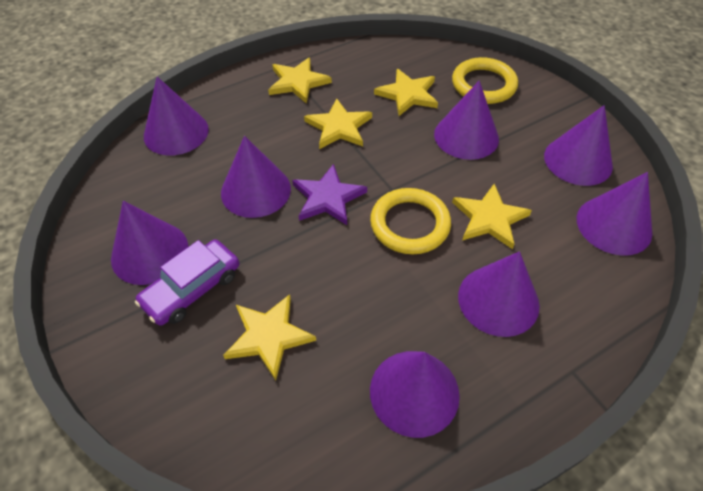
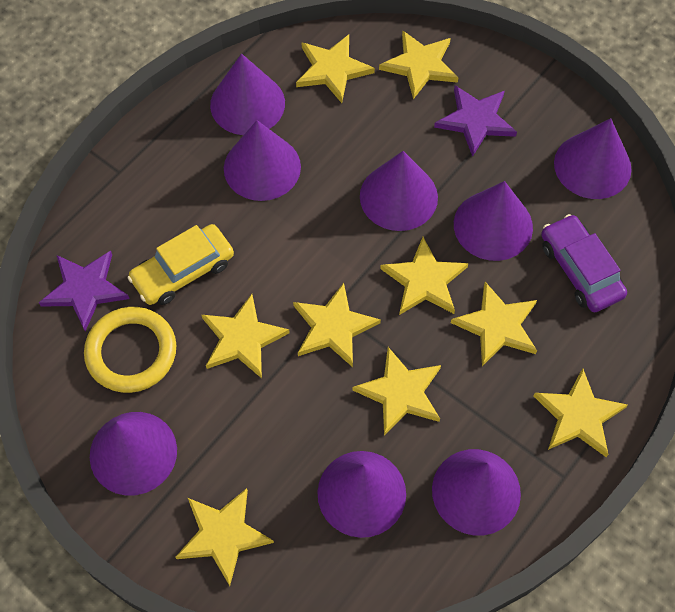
purple star: [292,164,367,225] = 1 -> [39,251,130,331] [434,85,517,157] = 2
yellow car: none = 0 -> [127,224,234,305] = 1
yellow ring: [370,188,451,254] [452,57,518,104] = 2 -> [84,307,176,393] = 1
yellow star: [223,294,316,381] [268,57,332,104] [304,98,372,149] [374,69,438,116] [452,184,532,249] = 5 -> [175,488,274,586] [202,294,290,378] [293,283,381,367] [296,34,375,103] [353,347,441,436] [379,30,459,99] [380,237,468,315] [451,282,537,366] [534,368,628,457] = 9

